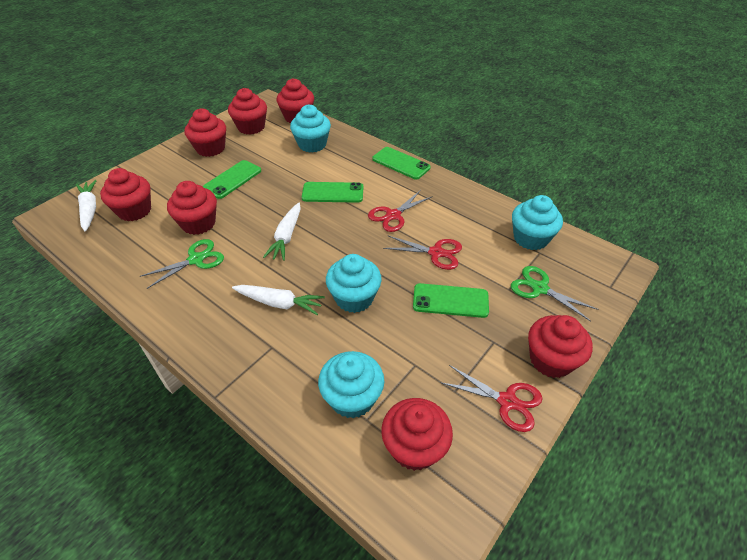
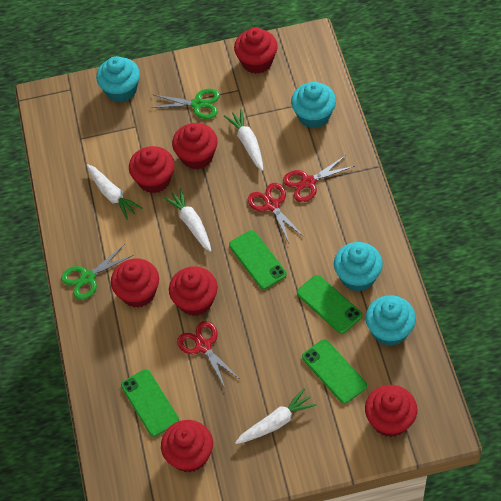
white carrot: [76,180,97,231] [232,285,325,315] [263,203,301,261] = 3 -> [87,164,142,220] [163,188,211,252] [224,109,263,171] [235,388,317,444] = 4

